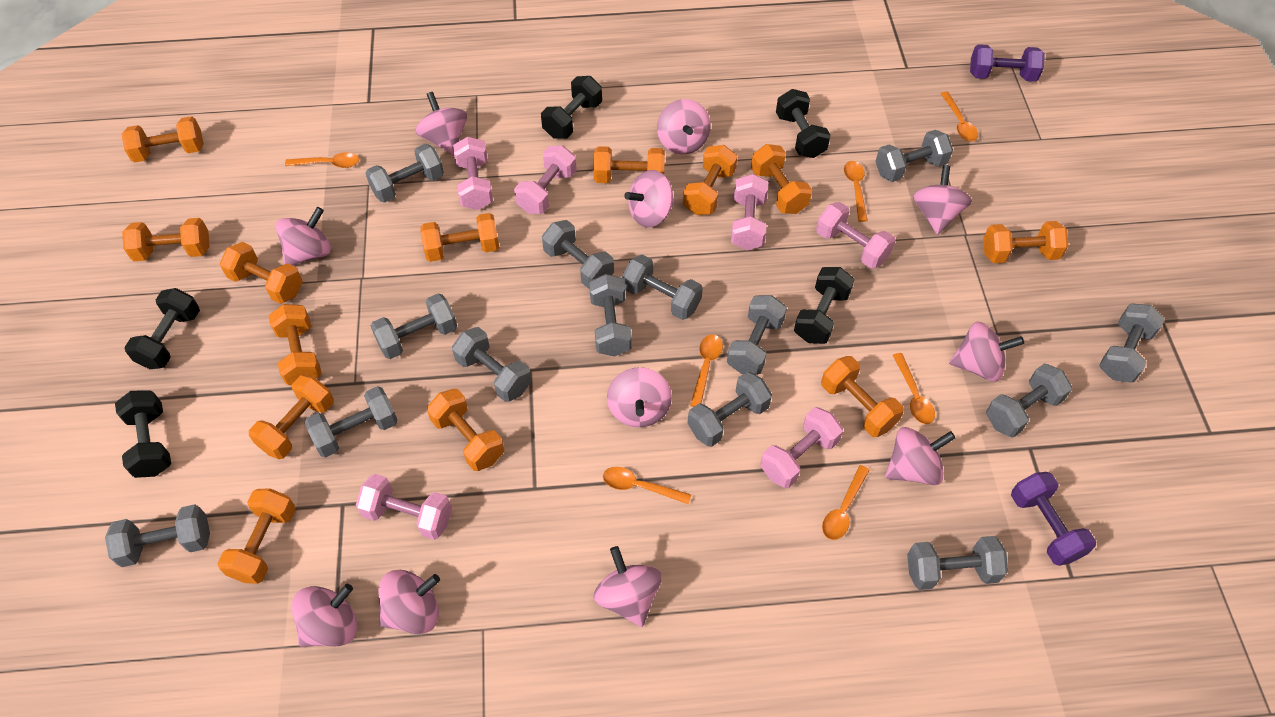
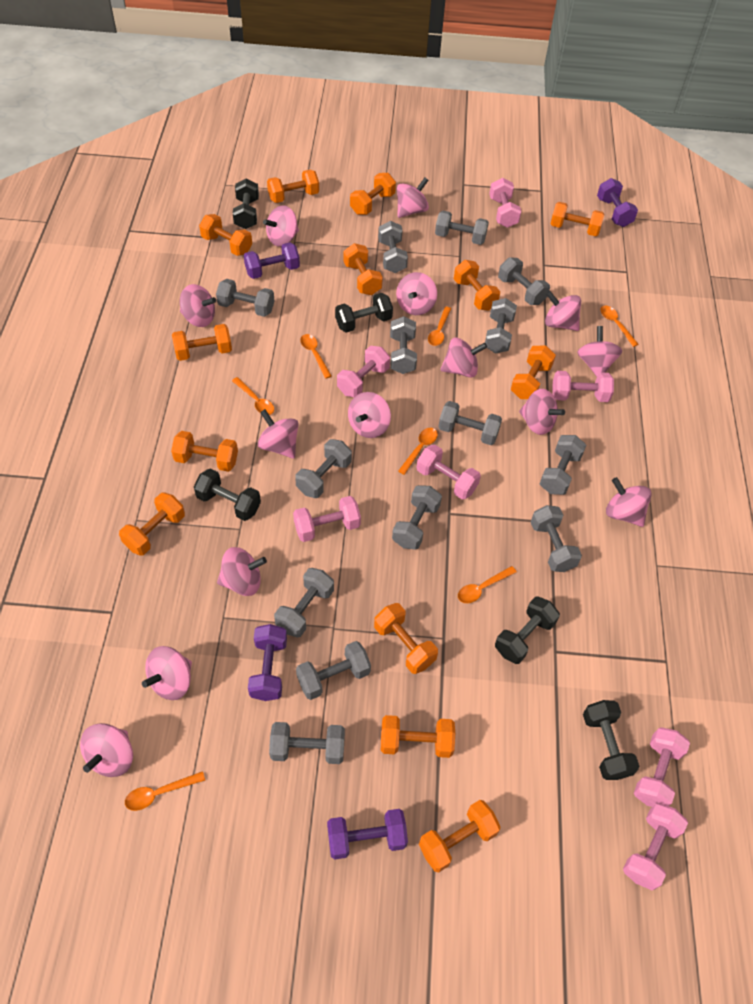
pink dumbbell: [356,474,452,540] [453,137,493,210] [514,145,577,214] [731,174,768,250] [760,407,843,488] [816,202,895,269] = 6 -> [293,496,361,542] [337,346,390,397] [416,444,481,500] [489,178,521,228] [552,371,614,402] [623,803,688,890] [634,727,690,807] = 7
pink spinning top: [276,207,331,266] [292,584,358,647] [378,570,440,634] [416,92,467,155] [594,546,662,627] [607,367,672,427] [625,170,675,228] [657,99,711,154] [885,427,955,485] [913,165,972,235] [949,322,1024,382] = 11 -> [80,723,133,777] [142,646,192,700] [180,284,216,327] [217,547,267,596] [258,409,299,459] [263,205,299,247] [348,392,391,438] [396,272,437,315] [397,178,429,218] [440,337,487,378] [519,389,565,435] [545,291,581,331] [577,326,622,377] [606,477,652,527] = 14
purple dumbbell: [970,44,1045,81] [1011,472,1096,566] = 2 -> [244,242,300,279] [248,624,287,701] [327,809,408,859] [597,178,638,227] = 4

